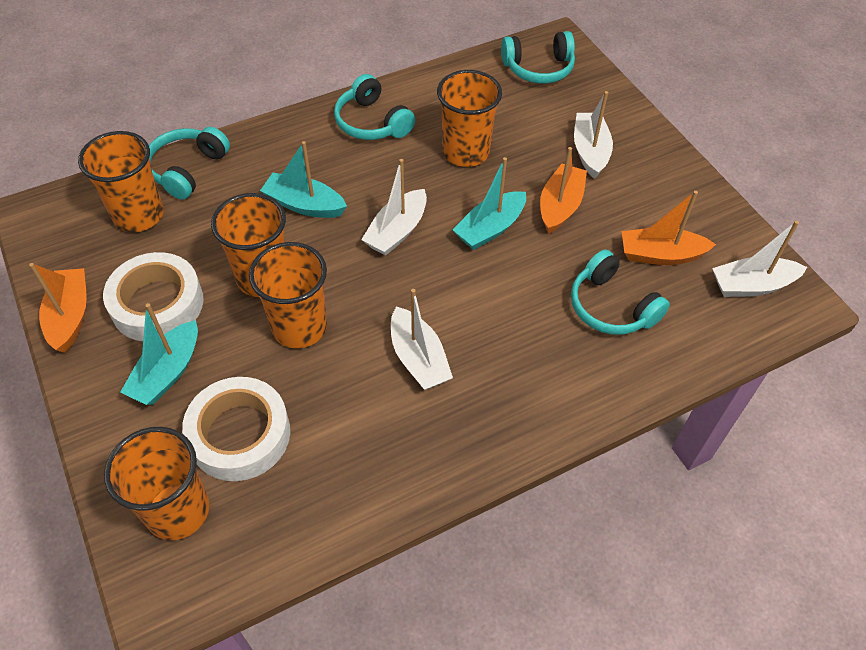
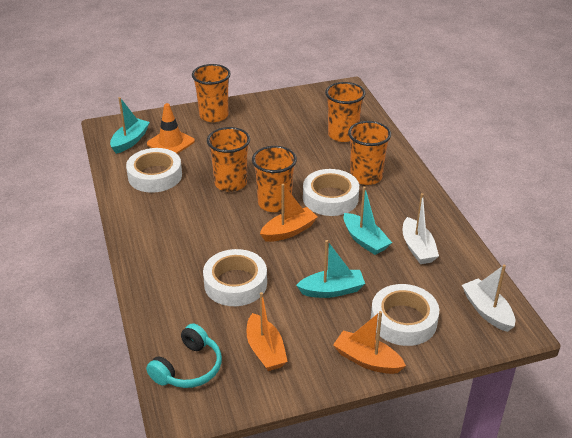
orange traffic cone: none = 0 -> [147,103,195,154] = 1
turquoise headphones: [149,127,230,200] [334,74,415,140] [501,31,575,84] [571,250,670,335] = 4 -> [146,323,222,388] = 1
white boat: [361,159,427,256] [391,289,453,390] [574,91,613,179] [712,221,807,297] = 4 -> [403,193,439,264] [462,265,515,332] = 2
white tape: [103,252,204,341] [182,377,290,481] = 2 -> [126,148,182,193] [203,249,267,306] [303,169,359,216] [371,284,439,346] = 4

